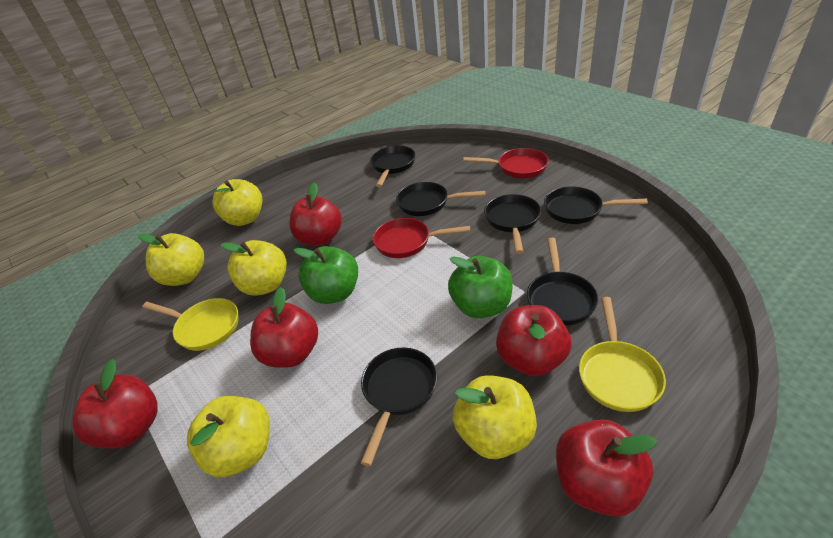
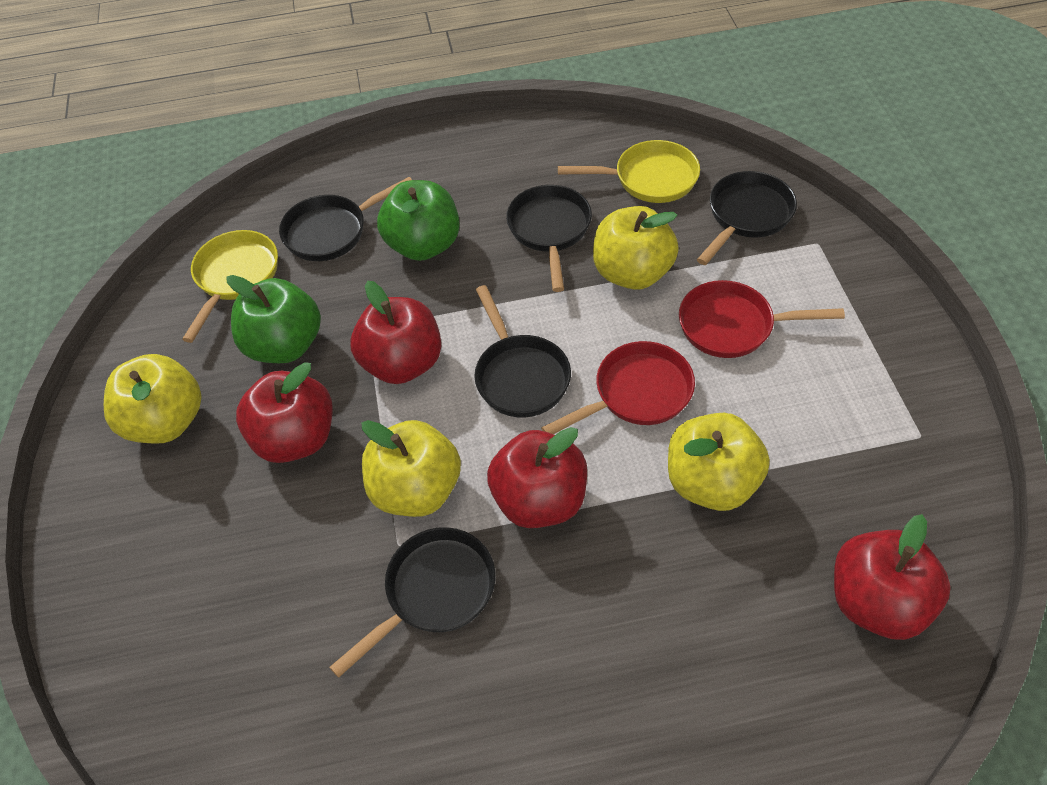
black pan: [361,347,437,466] [370,146,416,187] [396,182,485,216] [484,194,541,254] [527,238,598,326] [544,186,648,224] = 6 -> [279,177,412,261] [329,527,495,678] [474,285,571,418] [506,185,592,292] [697,171,797,265] = 5
red apple: [72,359,158,449] [250,287,318,368] [290,183,342,246] [496,305,572,377] [556,419,657,517] = 5 -> [236,362,333,463] [350,281,441,384] [487,427,587,528] [834,514,951,640] = 4
yellow apple: [138,233,204,286] [187,396,270,477] [213,179,262,226] [221,240,287,296] [453,375,537,459] = 5 -> [104,354,202,444] [361,420,461,517] [593,206,679,290] [668,413,770,511] = 4

